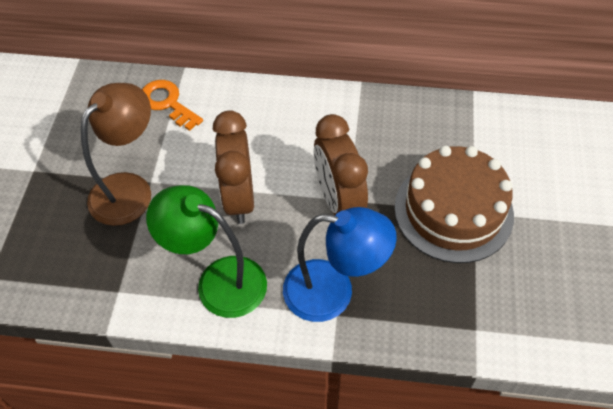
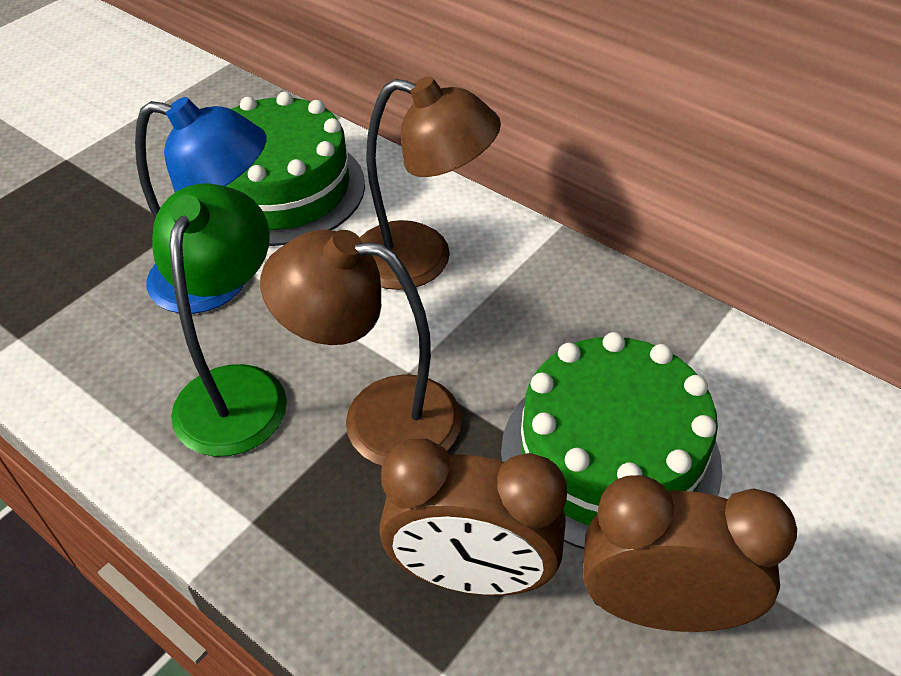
brown cake: [394,146,514,263] = 1 -> none = 0
brown lamp: [81,83,151,226] = 1 -> [260,230,462,466] [360,76,501,290] = 2
green cake: none = 0 -> [226,92,365,246] [501,332,722,549] = 2
orange key: [142,80,203,131] = 1 -> none = 0

